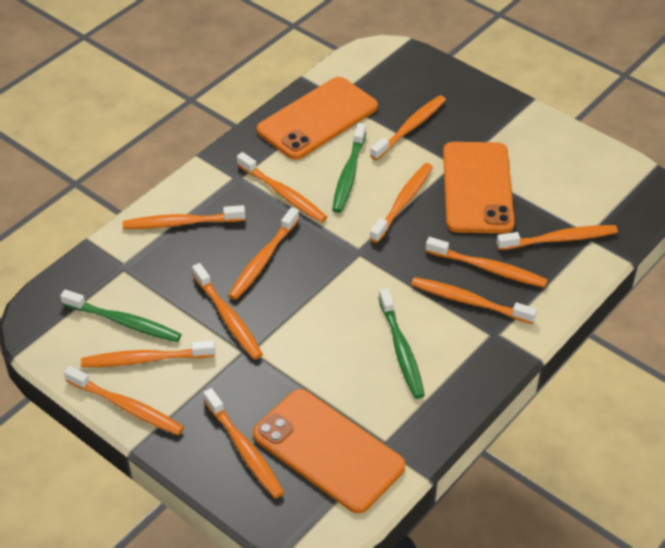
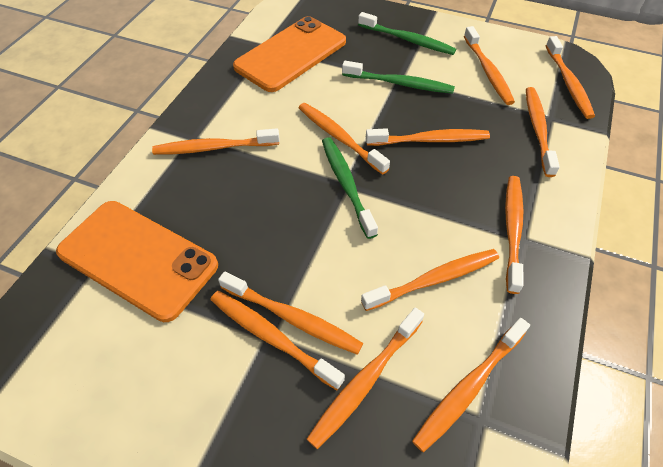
orange phone: [253,389,405,514] [257,77,378,160] [443,142,515,233] = 3 -> [56,201,218,322] [233,16,346,92] = 2

